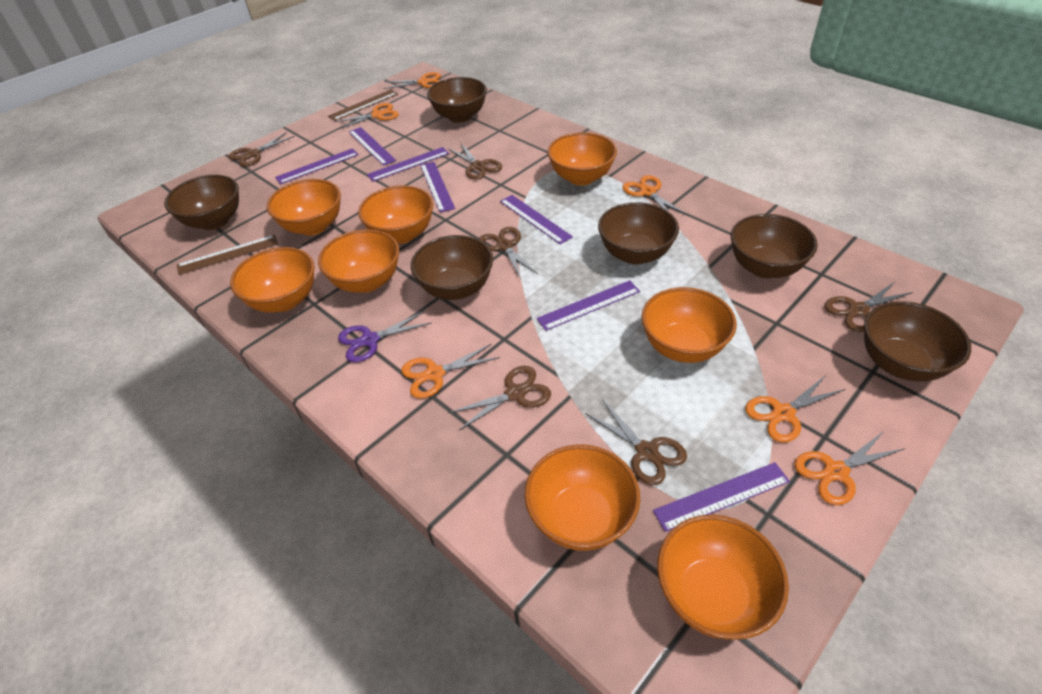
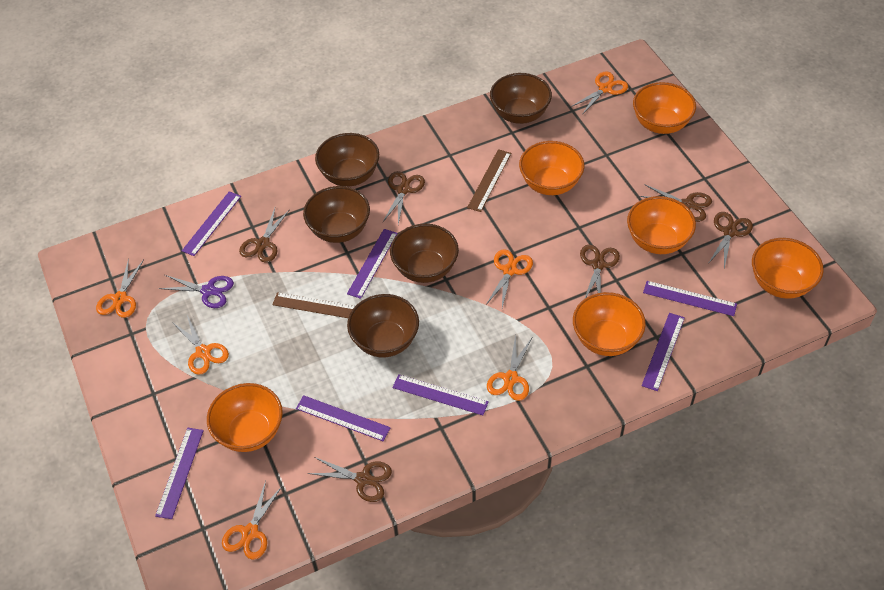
brown bowl: [164,175,239,230] [411,235,493,300] [427,77,487,123] [598,202,679,265] [731,214,818,278] [864,301,971,382] = 6 -> [303,186,370,243] [315,133,379,187] [347,294,419,357] [390,223,459,283] [490,73,552,124] = 5
orange bowl: [230,247,315,313] [267,179,341,236] [318,229,399,293] [358,185,434,244] [525,444,640,551] [547,132,617,186] [641,287,737,363] [657,515,789,640] = 8 -> [207,383,283,452] [519,141,584,195] [573,292,646,356] [627,196,696,254] [633,82,696,134] [752,238,824,299] = 6

